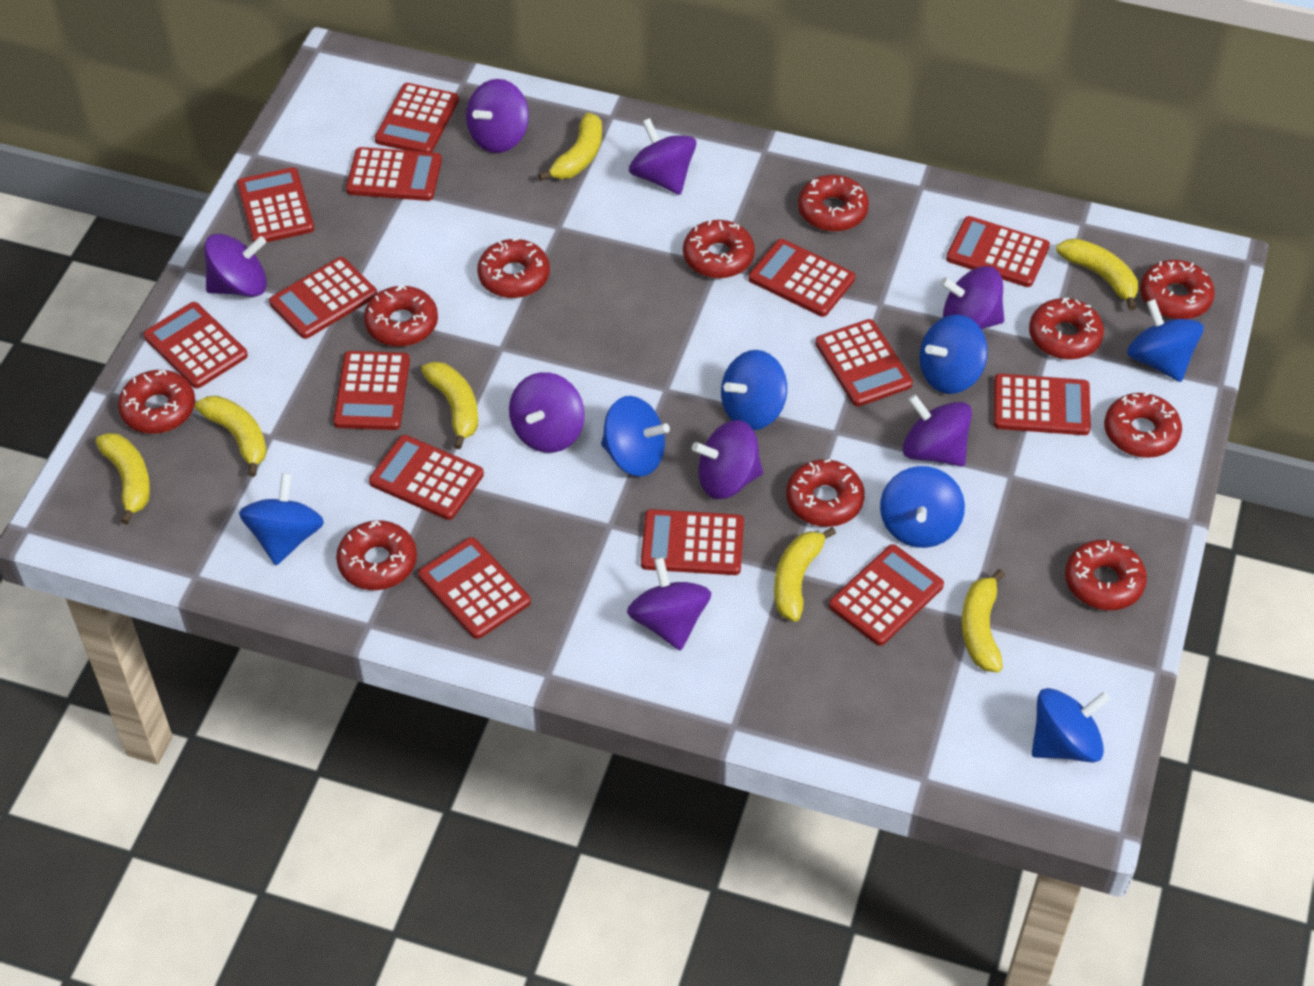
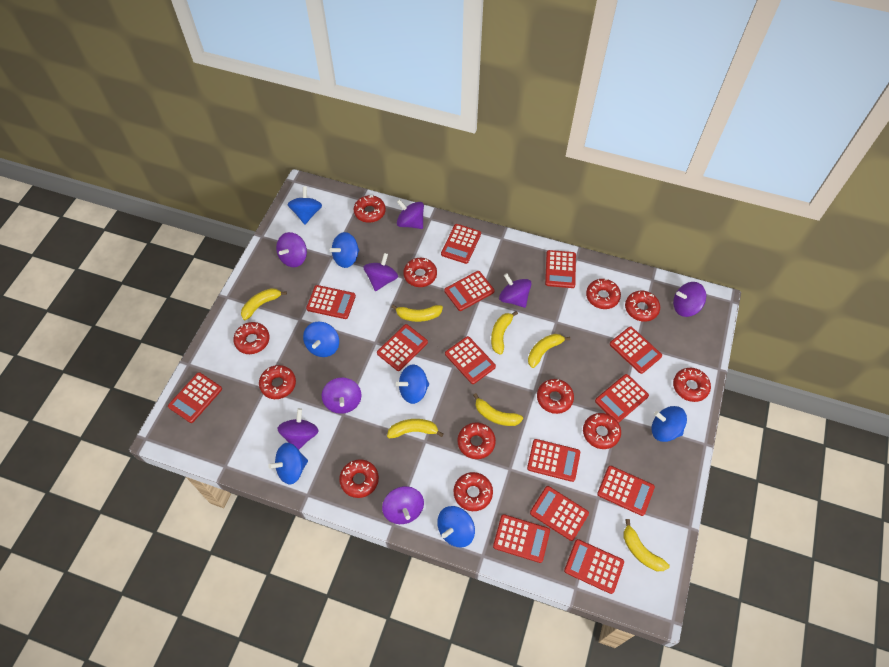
red donut: [118,370,195,434] [336,520,417,590] [364,285,438,347] [477,238,550,298] [683,220,755,278] [786,459,865,527] [798,175,869,232] [1029,298,1104,360] [1065,540,1147,610] [1104,392,1182,458] [1140,260,1215,319] = 11 -> [233,322,270,354] [259,365,296,399] [339,459,379,498] [354,195,386,223] [403,258,437,287] [454,472,493,511] [457,423,496,459] [537,379,574,414] [583,413,621,449] [586,279,621,309] [625,291,660,322] [673,368,711,402] = 12

